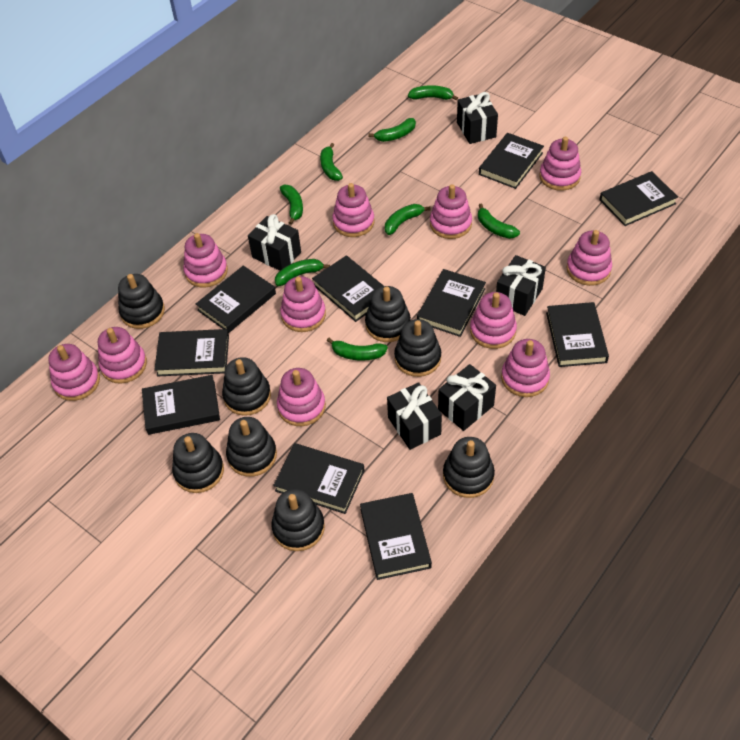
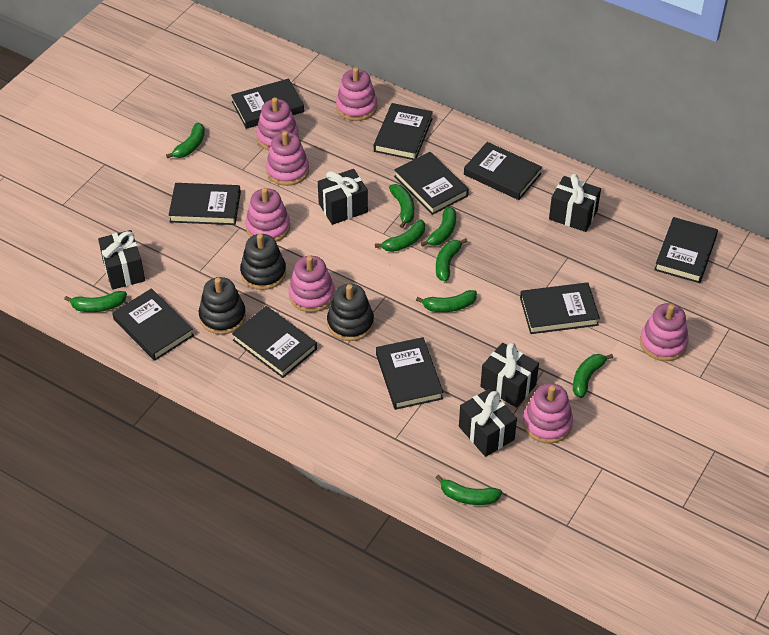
black stacking toy: [118,274,165,329] [172,433,224,493] [222,357,271,416] [226,417,277,477] [271,489,325,551] [365,286,411,342] [394,319,441,377] [443,437,495,498] = 8 -> [199,277,246,334] [240,234,286,290] [327,284,374,341] = 3
green banana: [275,259,330,286] [280,185,303,225] [320,143,343,181] [327,338,388,361] [368,118,416,142] [385,204,430,235] [408,85,458,101] [478,204,520,239] = 8 -> [64,291,127,312] [166,123,205,158] [375,220,425,252] [389,184,414,228] [416,290,477,312] [421,206,456,247] [436,238,467,282] [436,475,502,505] [573,354,613,398] = 9
pink stacking toy: [48,344,100,401] [98,327,147,384] [183,233,228,288] [277,368,326,426] [280,276,326,332] [332,183,375,237] [430,185,472,239] [470,292,517,349] [501,339,550,397] [539,137,581,191] [566,230,612,286] = 11 -> [245,188,290,242] [256,98,299,150] [266,131,309,186] [288,256,335,312] [336,67,377,121] [523,383,573,443] [640,303,689,361] = 7

